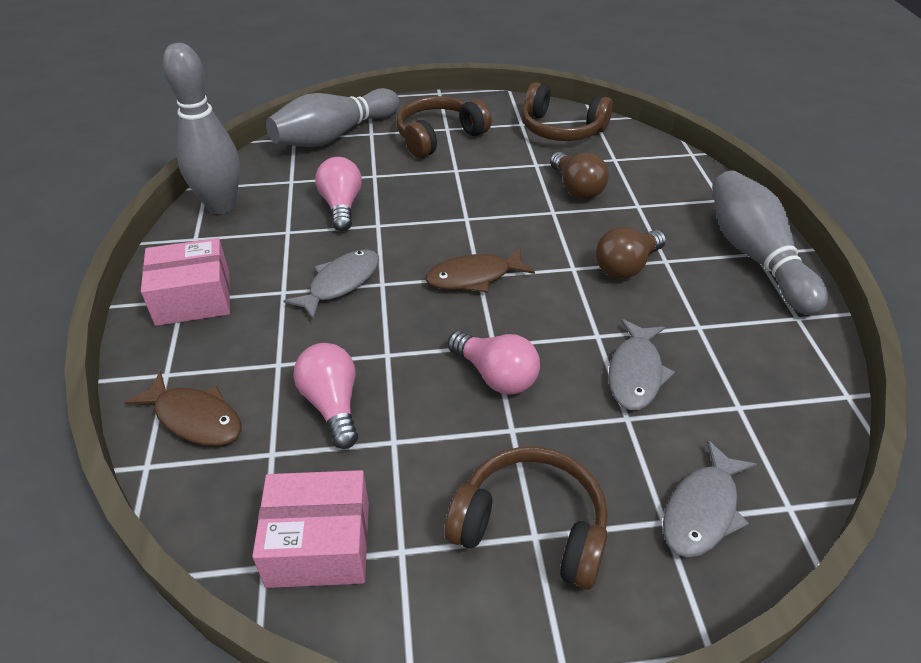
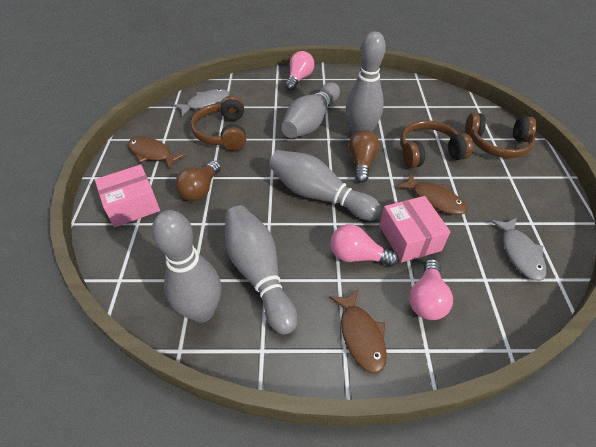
brown fish: [124,371,242,446] [426,248,535,292] = 2 -> [128,137,186,169] [329,289,387,373] [397,173,467,215] = 3
grey bowling pin: [163,43,240,214] [266,88,400,147] [712,170,828,315] = 3 -> [152,210,221,323] [225,205,298,335] [269,150,382,221] [281,82,340,138] [346,31,386,135] = 5
grey fish: [283,249,379,320] [608,319,675,410] [663,440,757,558] = 3 -> [173,89,229,116] [490,218,546,281] = 2

